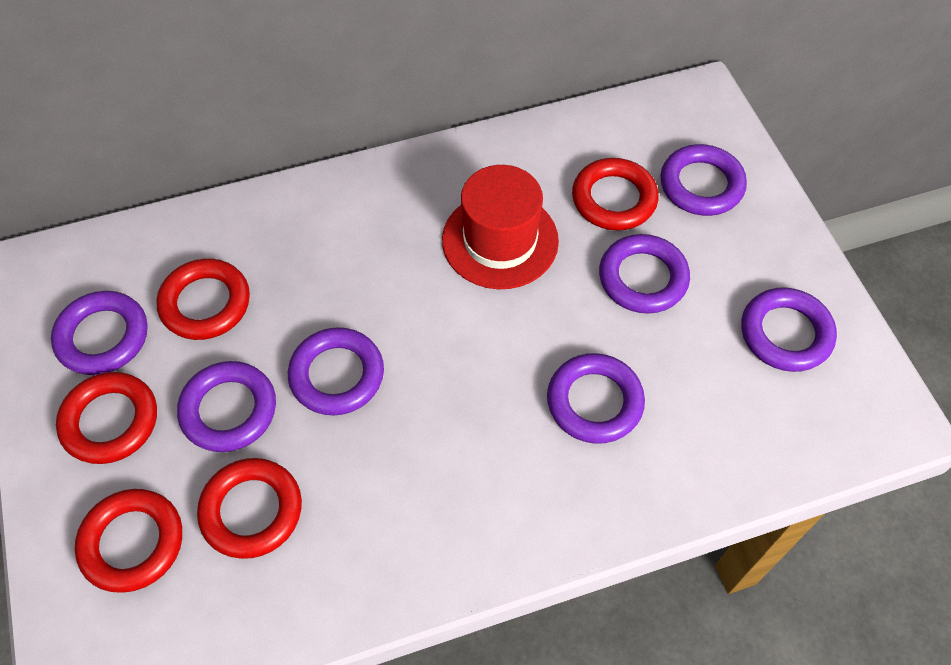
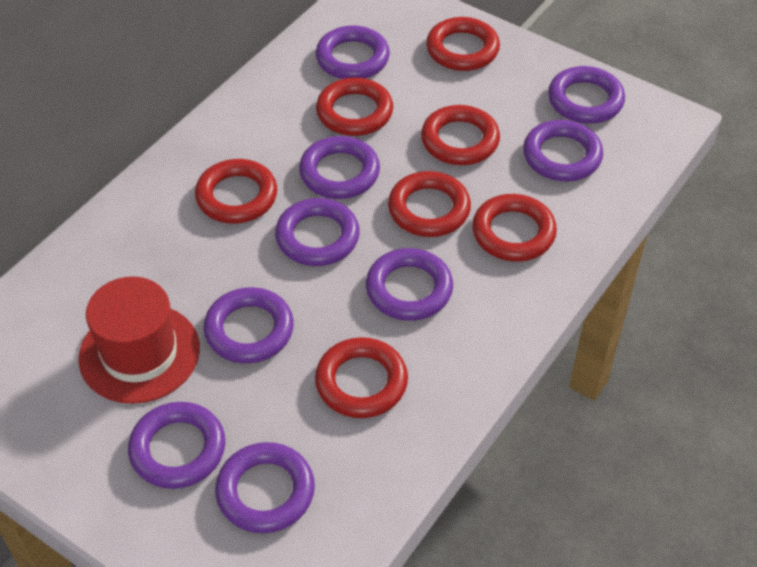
purple ring: [51,291,147,375] [177,361,276,452] [288,327,384,415] [547,353,645,444] [599,234,690,314] [660,144,747,216] [741,287,837,372] = 7 -> [128,402,225,489] [204,287,294,363] [215,442,315,533] [275,198,360,266] [299,136,380,199] [316,25,390,79] [366,248,453,321] [523,120,603,181] [548,66,625,124] = 9
red ring: [56,372,157,464] [75,489,182,593] [156,258,250,340] [197,458,302,559] [572,158,659,231] = 5 -> [195,159,277,224] [315,337,408,418] [316,78,393,136] [388,171,471,237] [421,105,500,165] [426,17,500,71] [472,194,557,262] = 7

